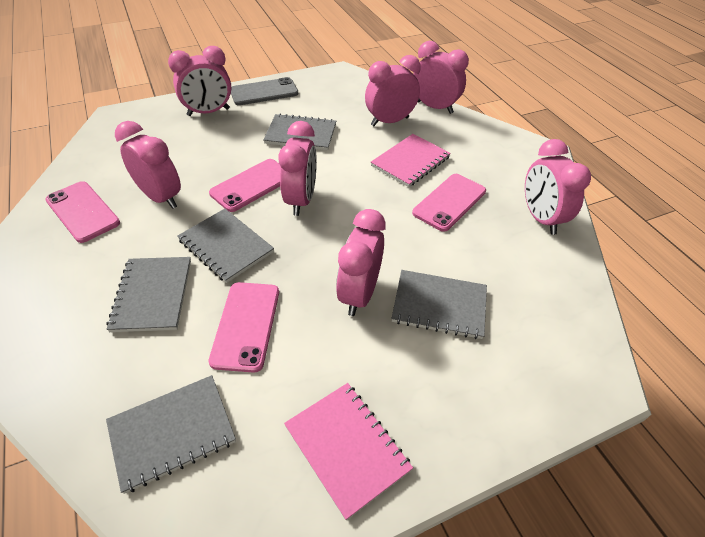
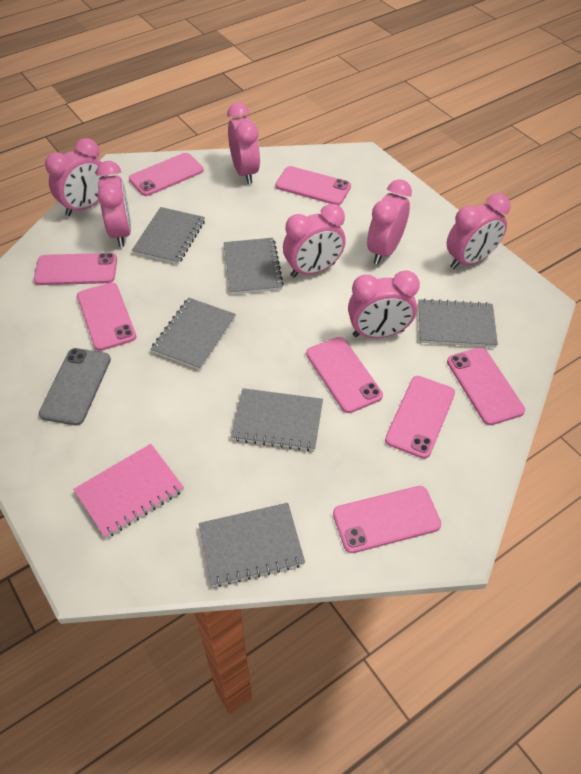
grey notebook: [106,257,191,332] [106,375,236,494] [177,209,274,283] [263,113,336,150] [391,270,487,339] = 5 -> [132,207,205,265] [151,298,236,370] [199,503,305,587] [224,238,284,295] [231,388,323,451] [418,298,498,347] = 6
pink notebook: [284,383,413,520] [371,134,451,187] = 2 -> [73,444,184,538] = 1
pink phone: [45,181,120,243] [208,282,279,373] [209,159,281,212] [412,174,486,232] = 4 -> [34,253,117,285] [77,283,136,351] [129,153,204,196] [275,166,351,205] [306,337,383,413] [333,486,441,553] [385,376,455,459] [447,347,525,425] = 8

